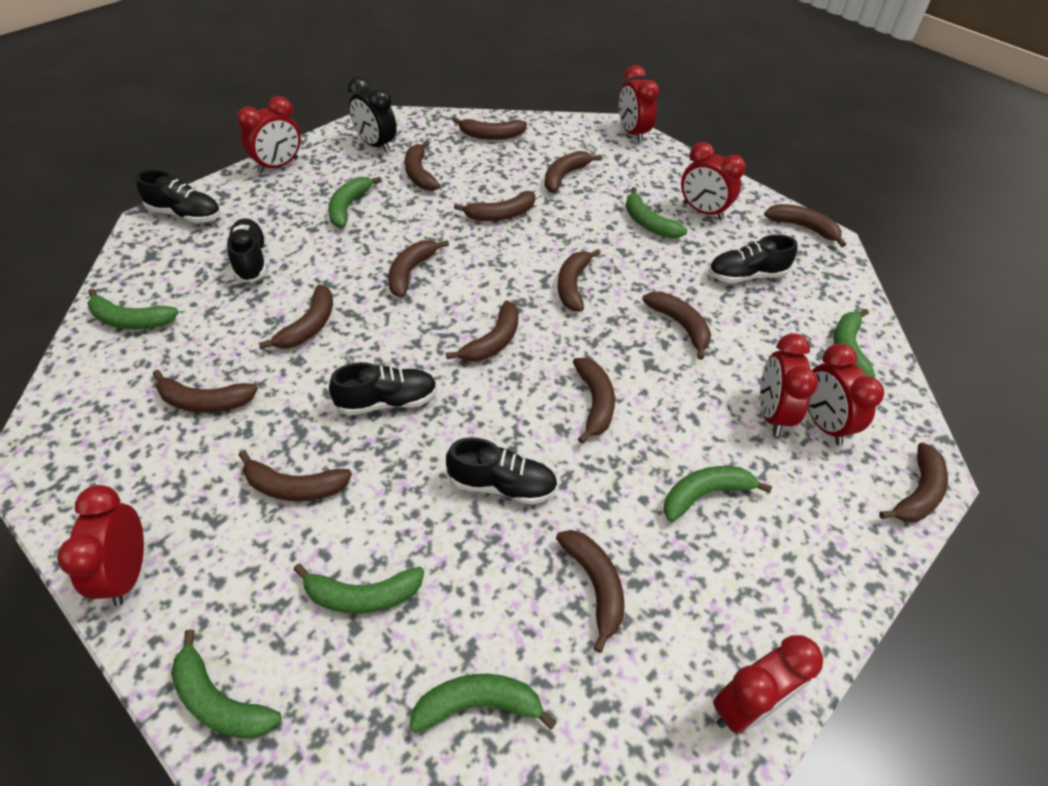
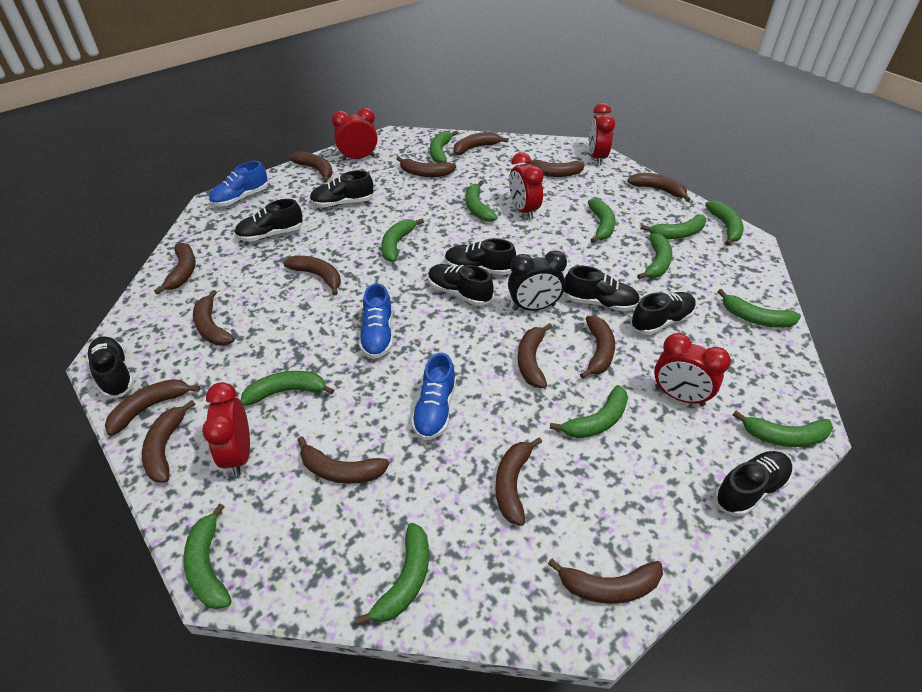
black shoe: [136,170,221,223] [227,218,267,283] [329,362,437,415] [446,437,558,504] [708,234,797,283] = 5 -> [86,336,134,398] [234,199,303,242] [310,170,374,207] [428,264,494,306] [445,238,516,275] [564,266,640,311] [630,292,696,335] [714,451,793,516] = 8
blue shoe: none = 0 -> [209,161,268,206] [359,283,393,359] [411,353,456,440] = 3
green banana: [88,288,179,330] [171,629,281,739] [293,564,424,614] [328,177,382,228] [409,674,557,733] [626,187,687,239] [663,466,772,522] [833,309,876,378] = 8 -> [183,503,232,609] [241,371,334,406] [355,523,429,626] [381,219,424,262] [430,131,458,163] [466,181,498,222] [550,385,628,438] [588,199,615,243] [637,233,672,279] [640,214,706,239] [705,200,744,245] [717,289,801,328] [733,411,833,447] = 13
red clock: [57,485,144,606] [237,96,301,174] [619,65,659,143] [681,142,746,220] [713,635,823,734] [760,333,818,436] [808,344,884,446] = 7 -> [202,382,250,476] [332,107,378,161] [509,152,544,220] [589,103,615,166] [654,333,731,406] = 5

